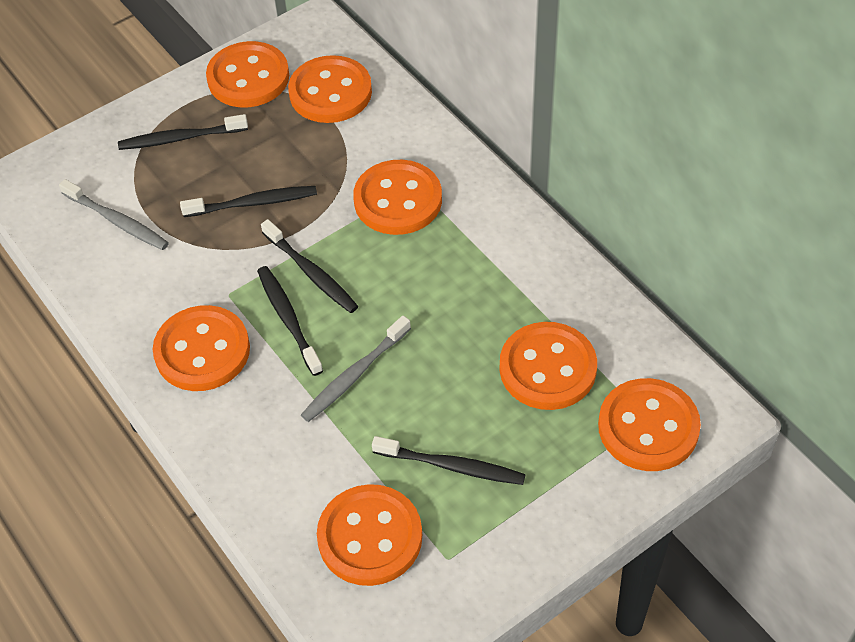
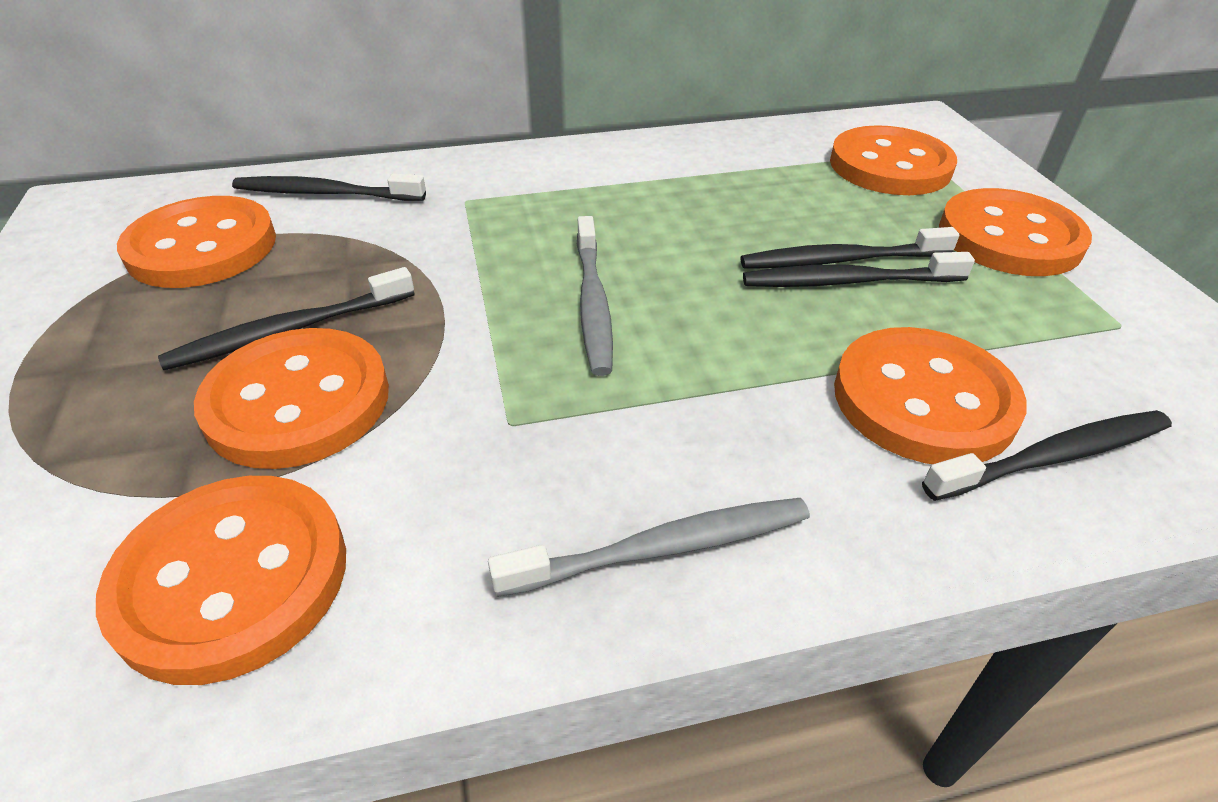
orange button: [153,305,250,391] [206,41,289,107] [288,55,372,123] [317,484,422,586] [353,160,442,235] [500,322,597,410] [598,378,701,471] = 7 -> [96,476,346,685] [117,196,276,288] [194,328,389,469] [830,125,957,195] [834,327,1026,464] [939,188,1092,276] = 6

